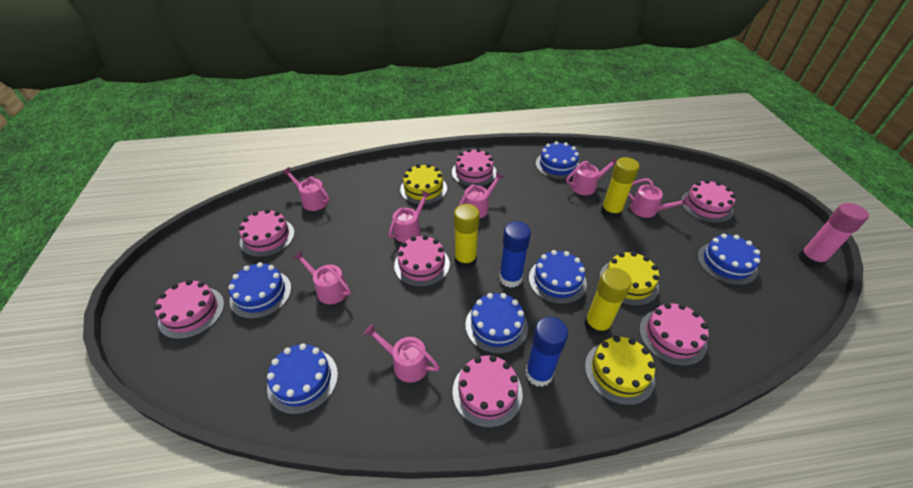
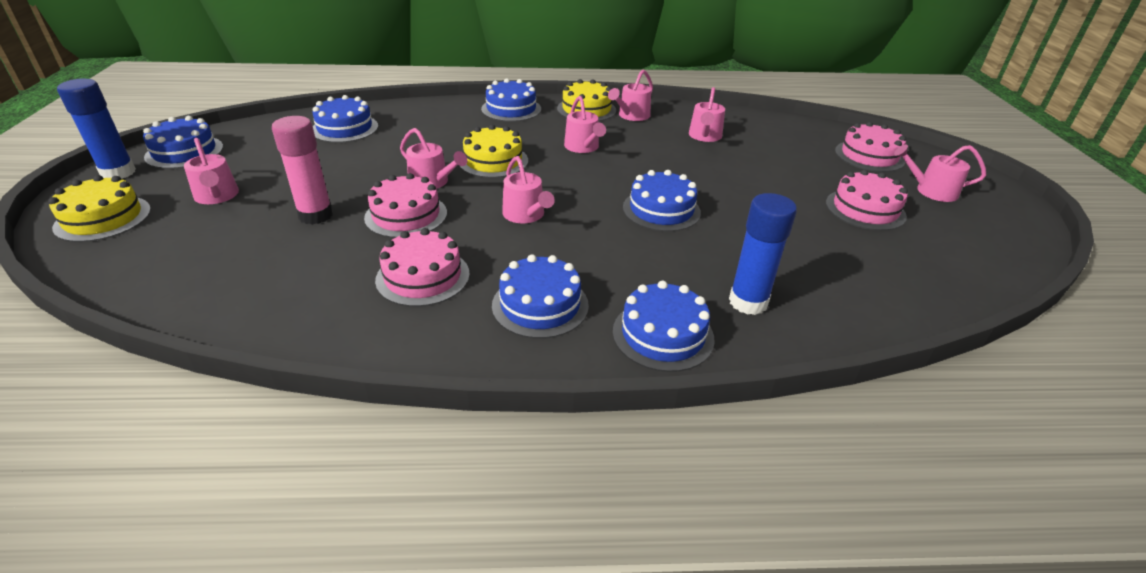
pink cake: [154,280,224,339] [239,209,294,257] [394,235,450,287] [452,148,497,187] [452,355,523,428] [639,303,709,366] [681,180,736,223] = 7 -> [364,173,447,238] [375,228,470,307] [826,170,908,231] [835,122,906,172] = 4
yellow glue stick: [454,204,480,269] [584,268,632,336] [601,157,639,219] = 3 -> none = 0

